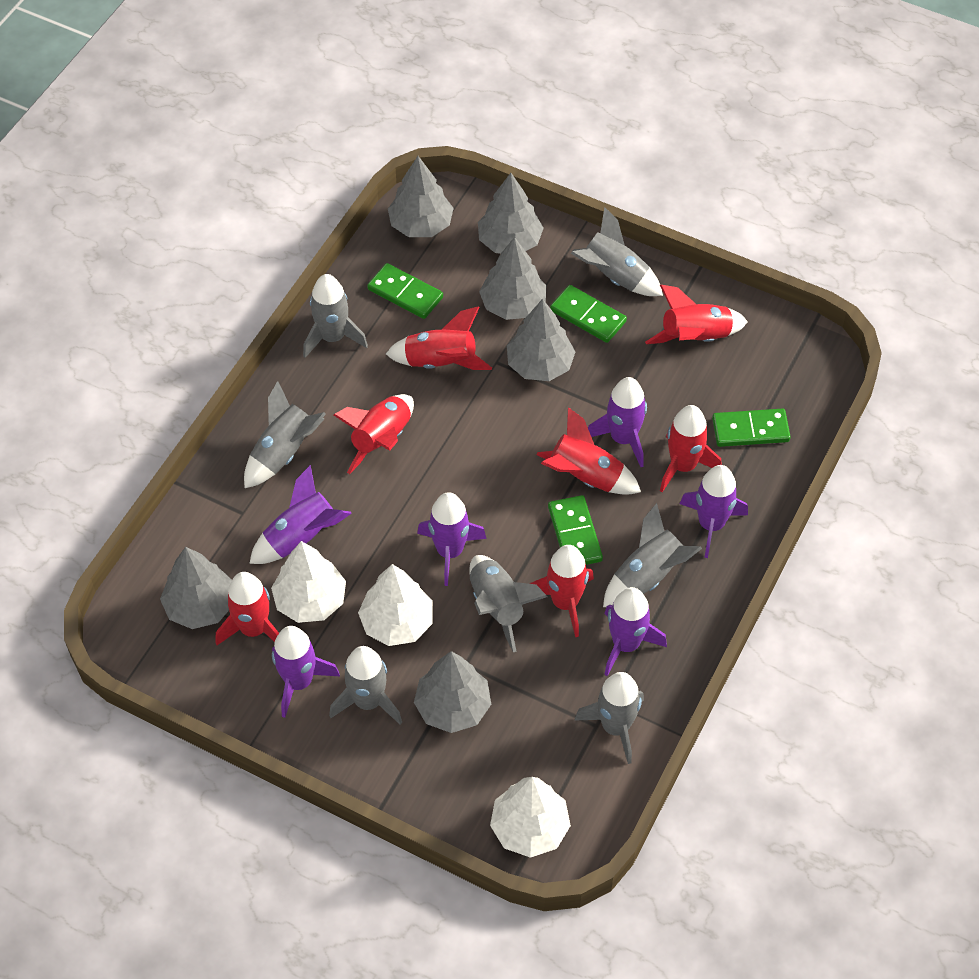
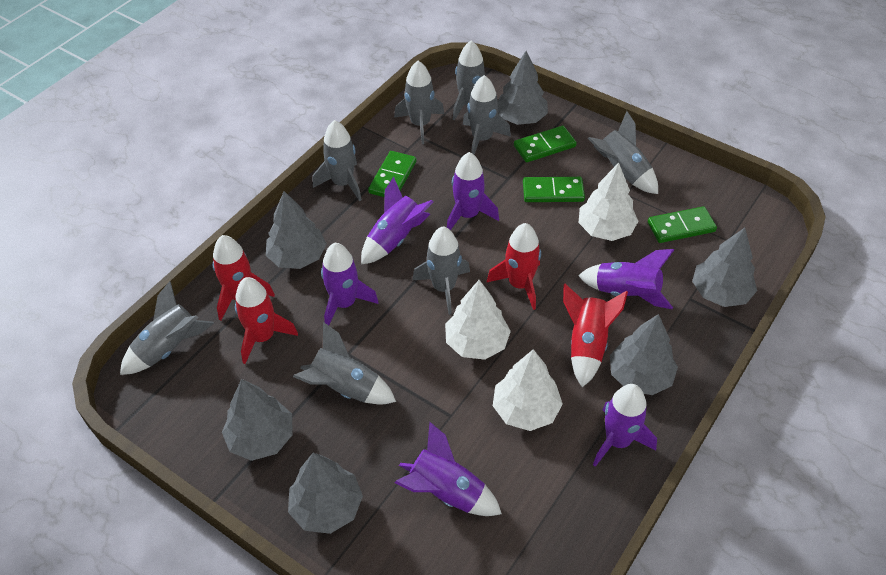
grey rocket: [244,381,326,488] [303,274,368,358] [329,646,402,725] [470,555,548,652] [571,207,663,296] [574,672,644,764] [603,503,702,607] = 7 -> [120,281,214,375] [293,322,396,405] [313,120,362,201] [394,61,444,144] [412,226,470,315] [453,41,498,120] [463,75,511,155] [587,111,658,194] = 8
red rocket: [216,572,279,645] [334,394,414,474] [386,306,492,370] [530,545,594,637] [537,407,641,495] [645,285,748,344] [660,405,722,492] = 7 -> [213,235,275,320] [235,277,298,364] [487,223,541,310] [563,284,628,387] = 4

